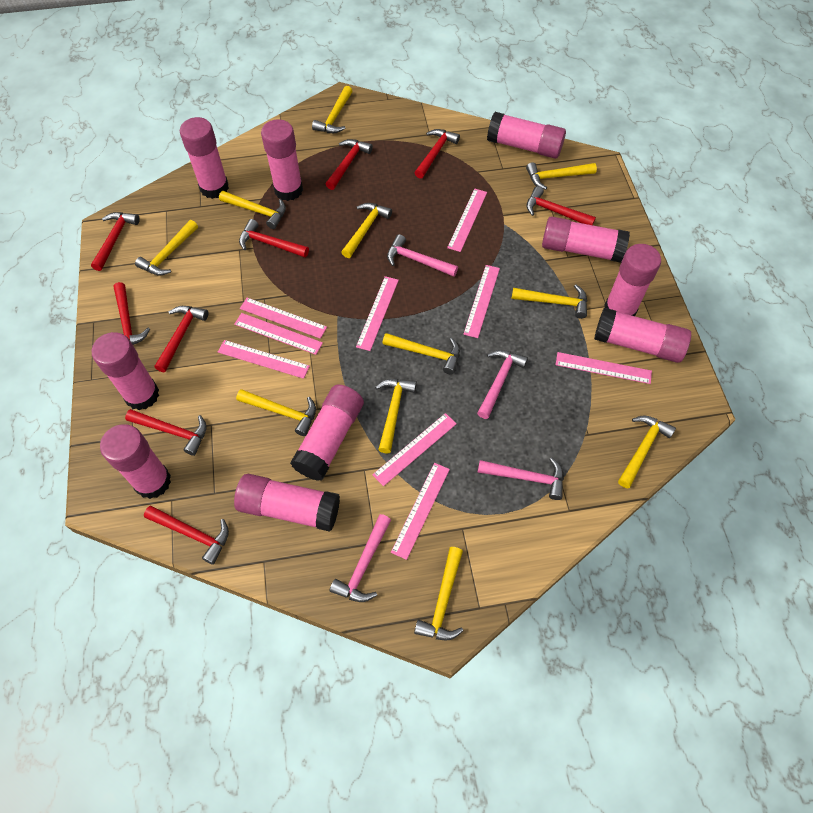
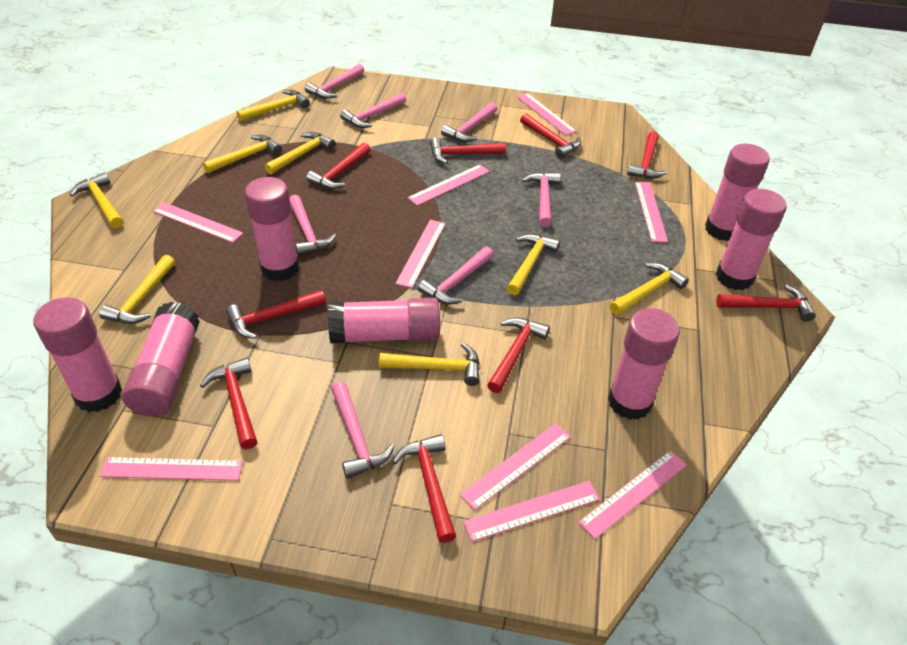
pink glue stick: [92,332,159,410] [100,424,171,499] [180,117,229,199] [234,474,340,532] [261,119,303,201] [290,385,364,481] [487,112,566,159] [542,216,630,263] [594,308,691,363] [604,244,661,316] = 10 -> [33,297,122,412] [122,302,200,416] [245,177,299,281] [328,298,440,344] [608,308,680,420] [705,143,770,241] [716,189,787,290] = 7
pink hammer: [330,514,391,602] [387,234,458,277] [477,350,528,419] [478,458,564,500] = 4 -> [289,195,336,256] [305,64,364,99] [331,381,394,479] [340,93,406,128] [418,247,493,304] [441,102,497,142] [522,172,561,227] = 7
yellow hammer: [135,220,198,276] [219,191,286,229] [236,389,316,436] [312,86,352,133] [341,203,392,258] [375,379,417,454] [382,333,460,374] [414,547,463,641] [512,285,587,319] [526,162,597,190] [618,415,676,488] = 11 -> [70,172,123,228] [99,255,175,324] [203,135,282,173] [237,90,310,121] [264,132,335,175] [379,343,480,386] [507,234,560,295] [610,262,689,315] = 8

